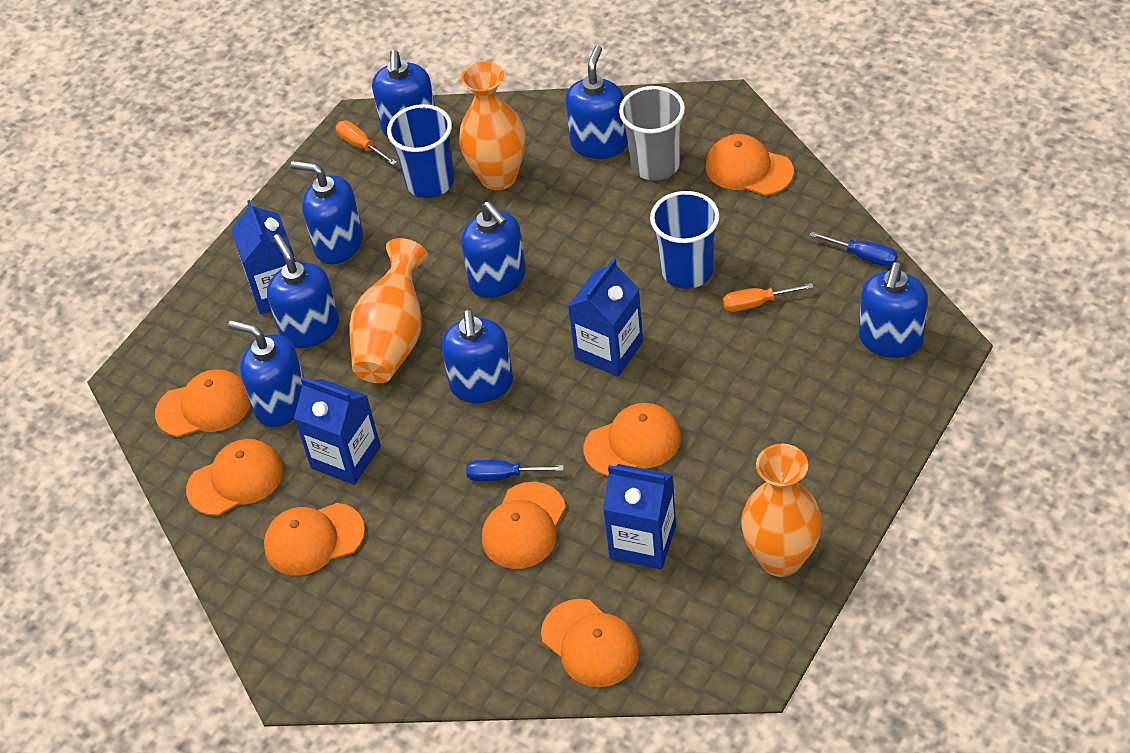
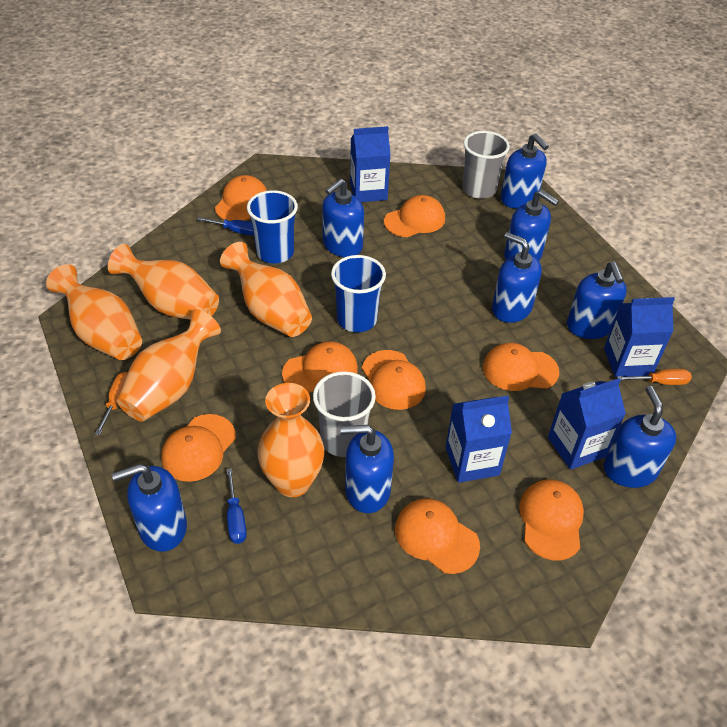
grey cup: [619,86,685,180] = 1 -> [313,371,376,457] [462,131,510,199] = 2
orange cap: [155,369,250,437] [186,439,283,516] [264,503,365,575] [482,482,566,569] [541,599,640,687] [583,403,681,476] [706,134,794,196] = 7 -> [161,414,236,482] [215,175,267,221] [282,341,358,393] [362,350,426,410] [384,195,445,237] [395,498,480,574] [483,343,559,391] [519,479,584,560] = 8
orange vase: [349,238,428,383] [459,61,526,190] [741,444,822,577] = 3 -> [46,264,142,360] [108,244,219,319] [117,309,221,422] [220,242,312,337] [257,383,324,497] = 5

